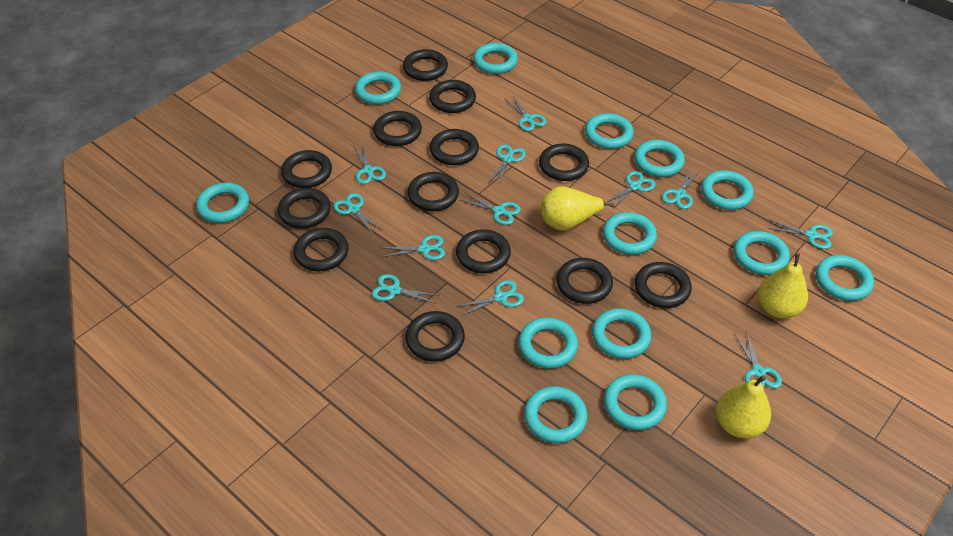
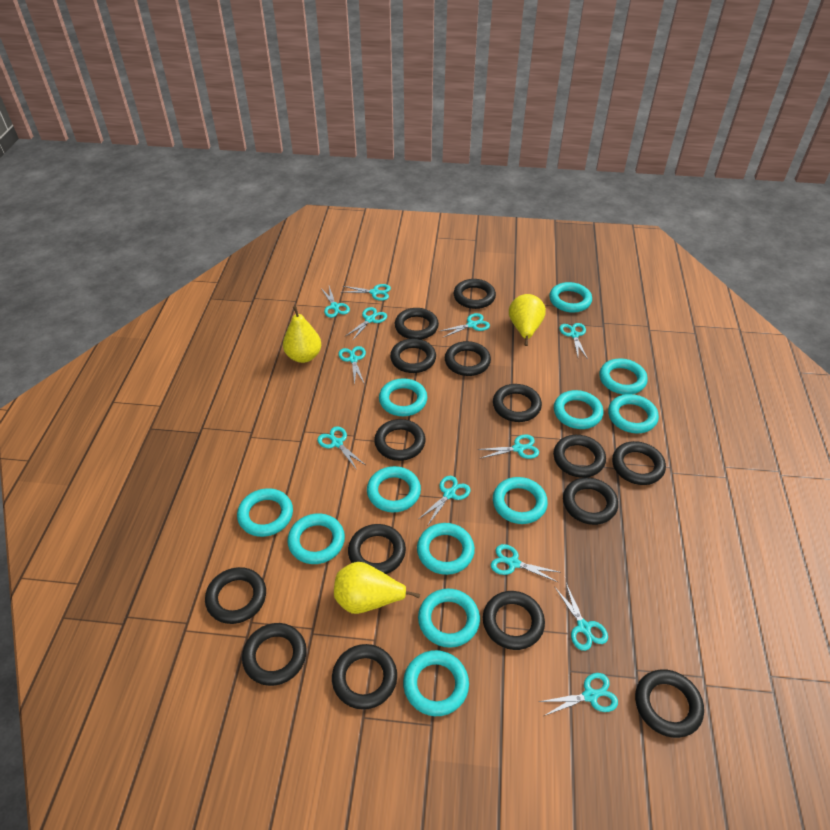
black ring: [278,188,331,229] [281,150,332,188] [294,228,349,271] [373,111,422,146] [403,49,448,81] [405,311,465,362] [407,172,459,211] [429,80,476,113] [430,129,479,165] [456,230,511,273] [539,144,589,181] [556,258,613,304] [635,262,692,308] = 13 -> [205,567,266,624] [242,623,307,686] [332,644,397,710] [348,524,406,574] [374,419,426,461] [390,339,436,373] [395,308,439,339] [445,341,491,376] [454,279,496,309] [483,591,545,650] [493,384,542,422] [553,435,606,478] [563,478,618,525] [612,441,666,485] [635,669,704,738] = 15
turquoise ring: [196,183,249,223] [355,71,401,105] [473,43,518,74] [518,317,578,369] [524,386,588,443] [585,113,634,149] [592,308,652,359] [603,212,657,255] [604,374,667,430] [634,140,685,177] [701,170,754,210] [734,231,790,275] [816,255,874,301] = 13 -> [237,488,293,537] [287,513,345,564] [367,466,421,512] [379,378,427,416] [403,650,469,716] [417,523,475,575] [418,589,480,648] [493,477,548,524] [549,282,592,313] [554,390,603,429] [599,358,648,395] [608,394,659,433] = 12

